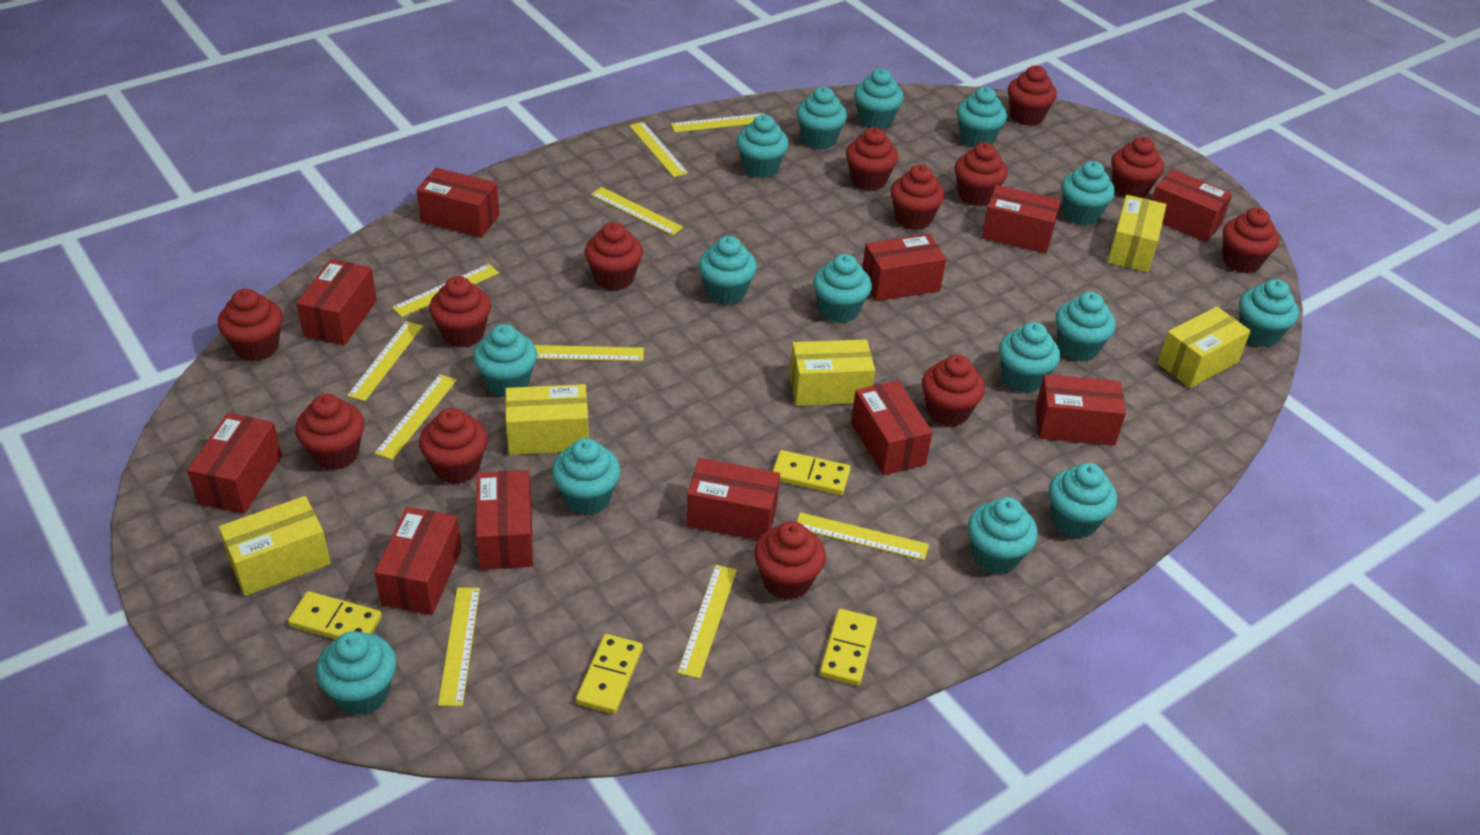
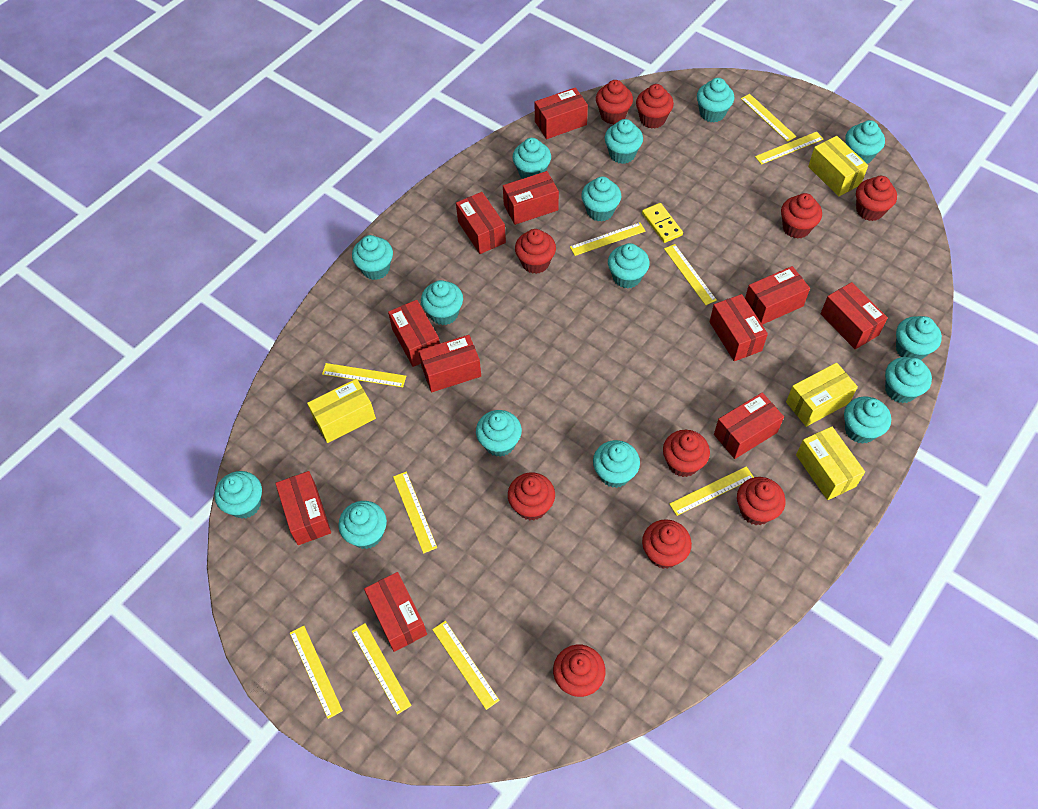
red cupcake: [218,289,283,361] [295,394,365,470] [419,408,488,484] [429,276,491,348] [585,222,643,291] [754,521,826,600] [846,127,898,191] [891,165,945,230] [922,354,985,427] [955,142,1008,206] [1008,65,1057,126] [1111,137,1164,198] [1223,208,1279,273] = 13 -> [508,472,555,521] [515,229,556,274] [553,645,606,697] [596,80,633,124] [636,84,674,129] [642,519,692,569] [663,430,710,477] [737,477,786,525] [781,193,822,239] [856,176,897,221] = 10
yellow box: [219,496,331,596] [505,384,589,455] [789,339,875,406] [1107,195,1166,272] [1157,307,1251,388] = 5 -> [307,379,376,443] [786,363,858,427] [796,426,865,500] [808,136,868,196] = 4
yellow domino: [288,591,382,639] [576,634,643,714] [773,450,851,495] [820,609,877,686] = 4 -> [642,203,683,243] = 1

